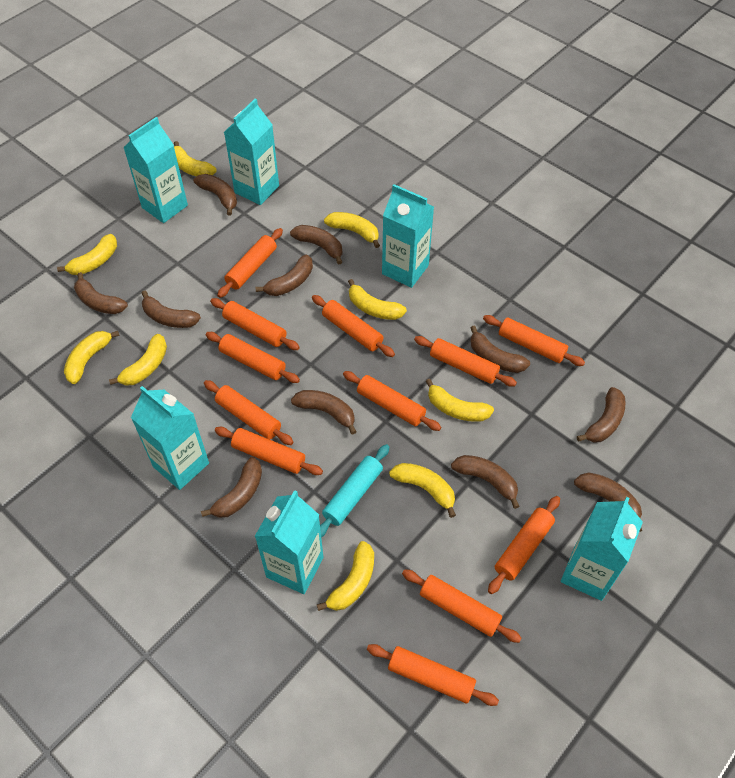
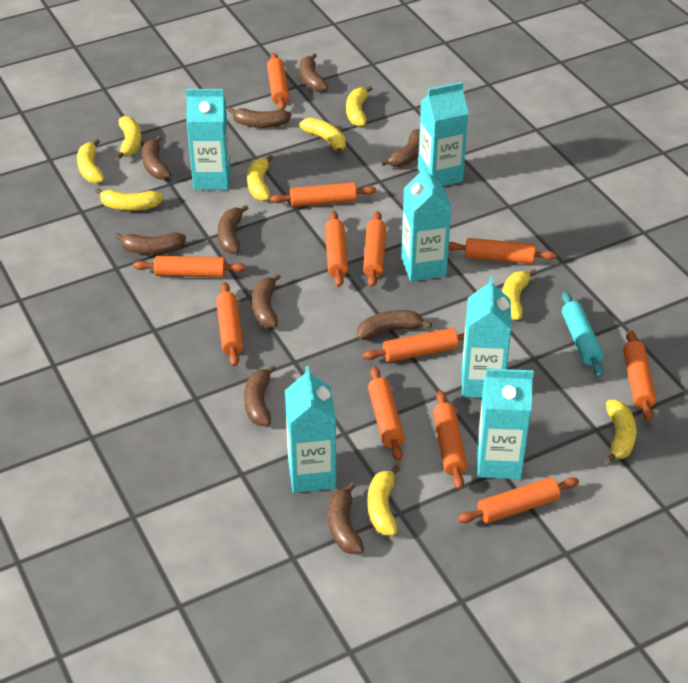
brown banana: [74,272,128,314] [141,291,201,328] [194,174,237,216] [201,457,262,518] [256,254,313,296] [290,225,342,265] [291,390,357,435] [451,455,519,509] [470,326,530,373] [574,472,642,532] [577,387,626,443] = 11 -> [114,233,186,255] [142,136,171,180] [218,205,248,254] [228,107,291,128] [244,364,276,426] [252,273,280,328] [300,53,328,92] [328,482,364,554] [357,310,432,340] [381,129,420,167] = 10

